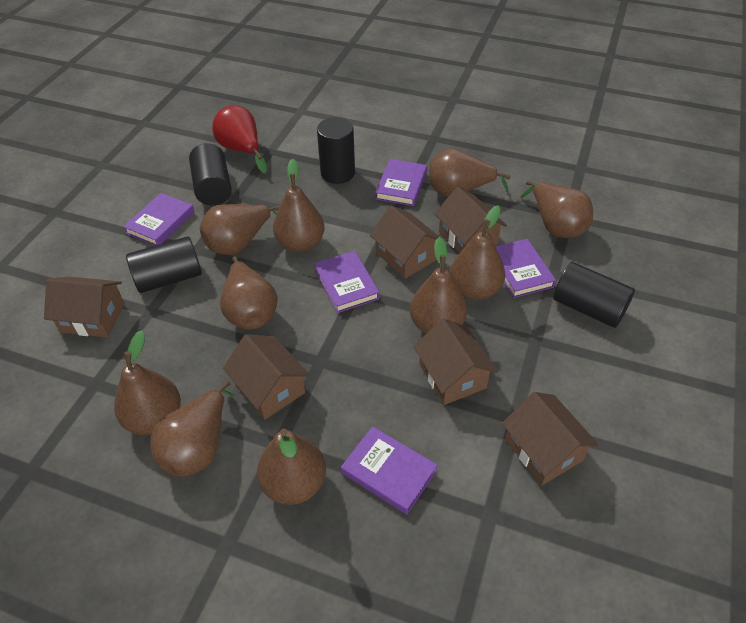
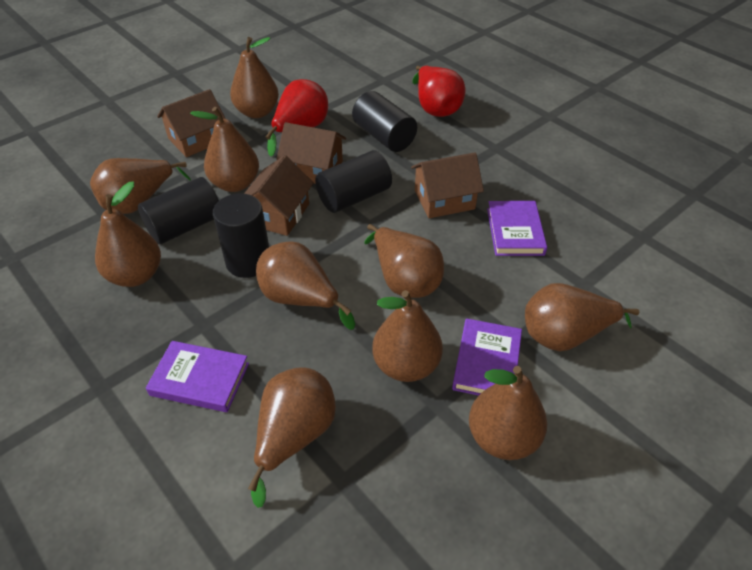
brown house: [44,277,125,337] [223,334,310,419] [370,206,439,279] [414,319,498,405] [434,187,507,254] [502,392,599,485] = 6 -> [157,89,226,157] [244,155,314,236] [277,122,346,184] [411,153,484,218] = 4
purple book: [123,193,195,246] [314,251,380,313] [341,426,437,514] [375,159,427,206] [495,239,556,298] = 5 -> [146,341,249,412] [452,319,522,396] [487,201,547,256] = 3
red pear: [212,105,267,173] = 1 -> [266,79,328,157] [413,66,466,117] = 2

